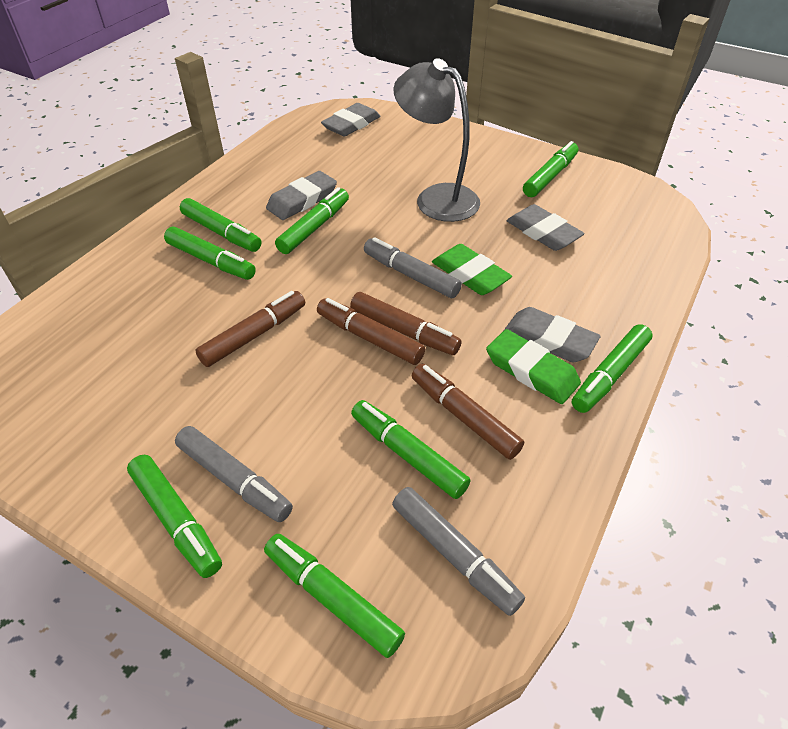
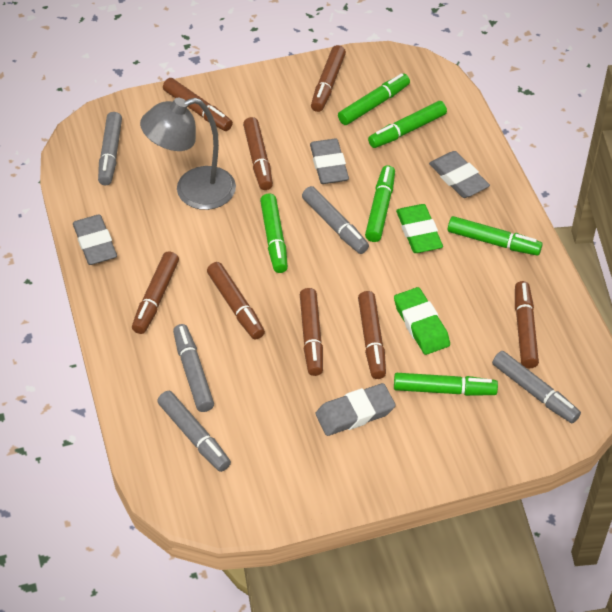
brown marker: [195,291,305,367] [317,298,425,365] [350,292,462,355] [412,364,524,460] = 4 -> [132,251,179,334] [163,78,233,131] [207,262,265,339] [243,117,273,190] [300,288,323,376] [311,45,346,112] [358,291,386,379] [515,281,539,369] = 8
green marker: [127,455,222,578] [164,227,256,280] [180,198,261,252] [264,534,405,658] [275,187,349,254] [351,400,471,499] [523,141,578,197] [572,324,653,413] = 8 -> [260,194,288,273] [338,73,410,125] [365,165,395,242] [368,101,447,148] [394,373,498,396] [448,216,543,256] = 6
grey marker: [175,426,293,522] [364,237,462,298] [392,487,525,616] = 3 -> [98,112,122,186] [157,391,231,472] [173,324,214,412] [302,186,369,254] [492,351,581,423] = 5

